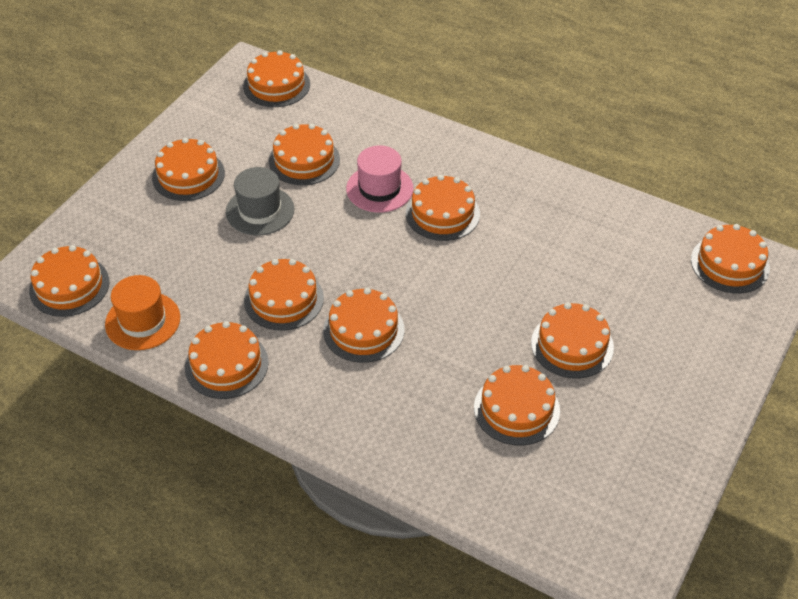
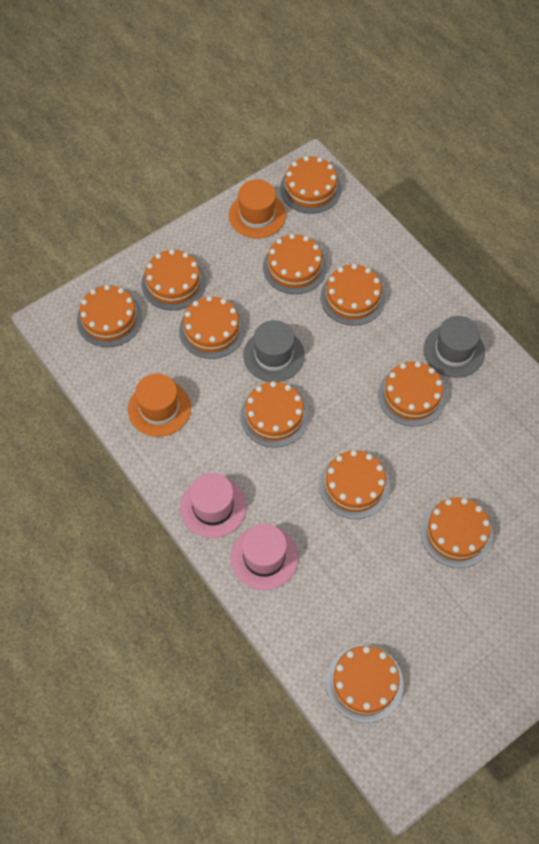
grey hat: [226,167,294,235] = 1 -> [243,320,305,382] [423,316,485,378] = 2
orange hat: [105,275,180,350] = 1 -> [128,374,191,437] [229,180,286,238] = 2
pink hat: [346,145,414,213] = 1 -> [180,473,246,538] [230,524,298,590] = 2

